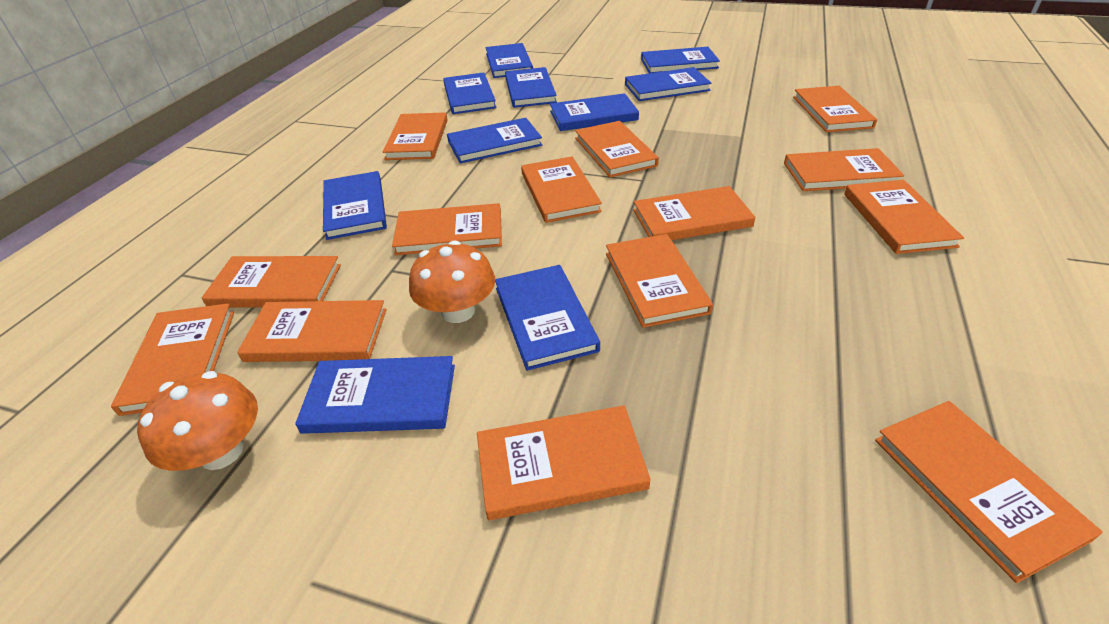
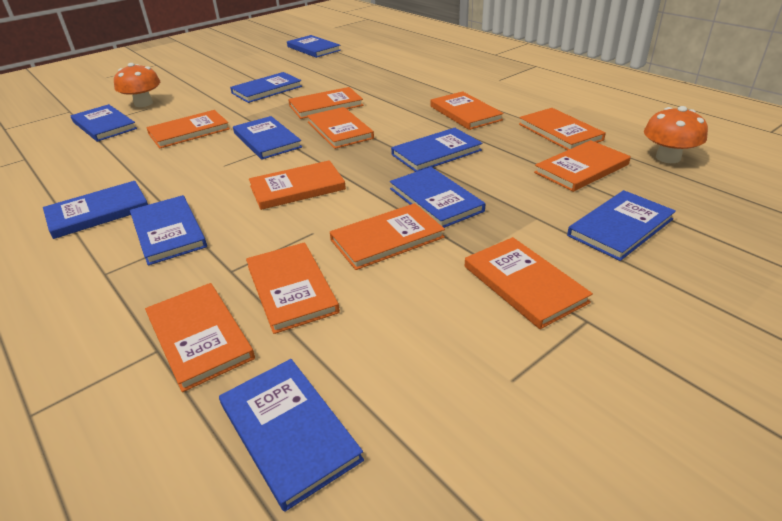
orange book: [111,303,234,416] [202,256,341,307] [237,300,387,362] [382,112,448,160] [392,203,502,255] [477,406,651,520] [521,156,602,223] [575,121,659,177] [606,234,713,328] [633,186,755,240] [784,148,904,191] [793,86,877,132] [844,180,964,254] [875,401,1103,583] = 14 -> [145,283,255,392] [146,110,230,149] [246,242,340,334] [249,160,346,210] [288,87,363,119] [307,107,374,149] [330,203,445,270] [430,91,504,130] [465,237,593,329] [519,108,606,150] [534,140,631,192] = 11

